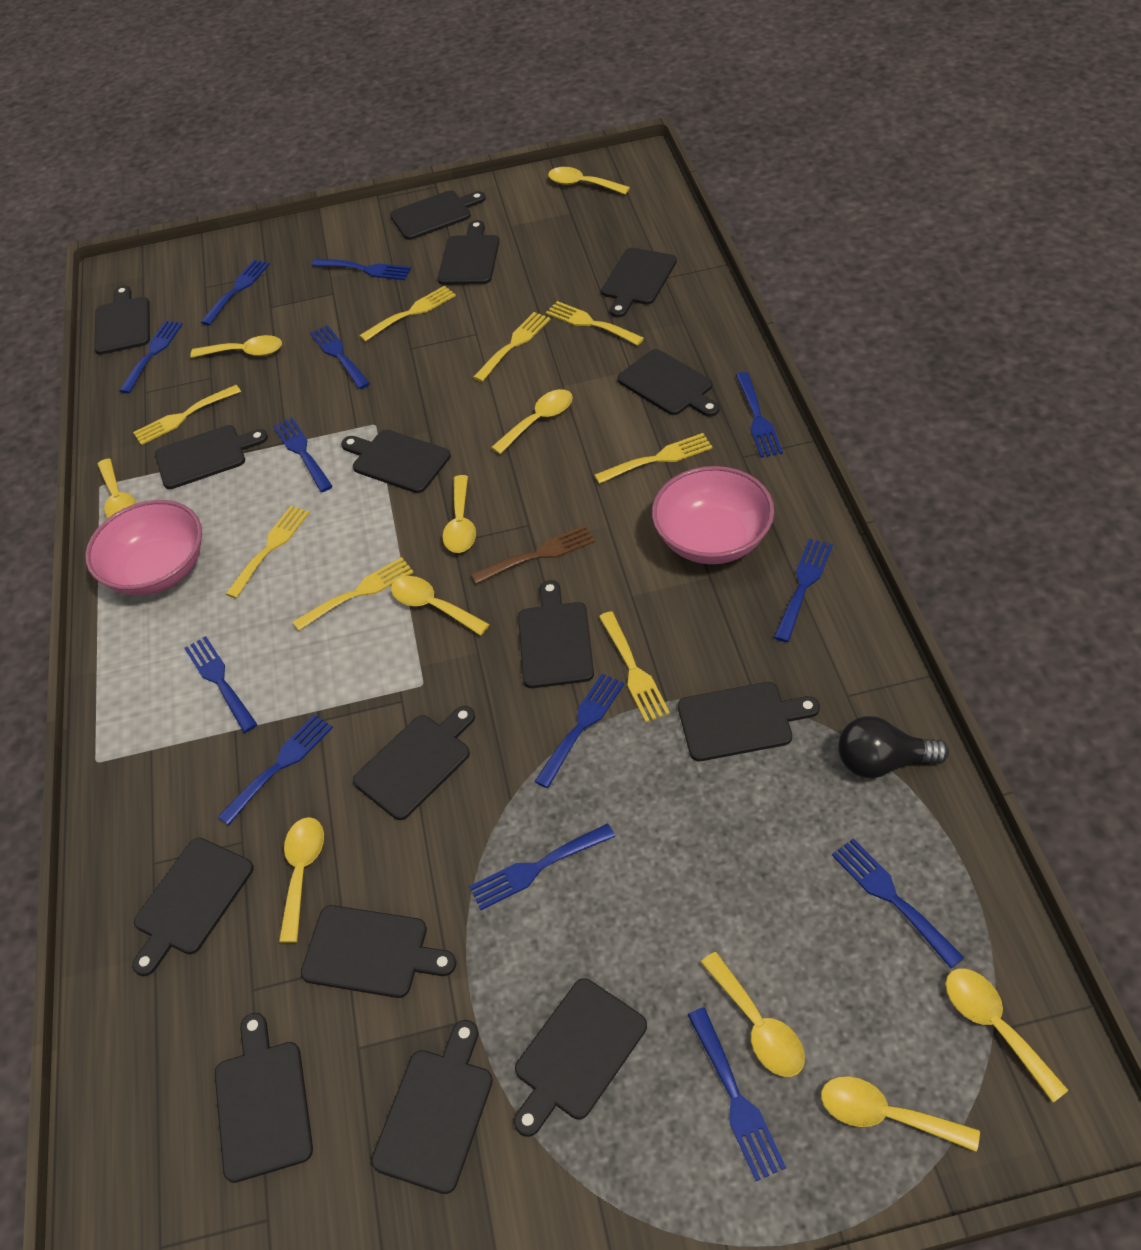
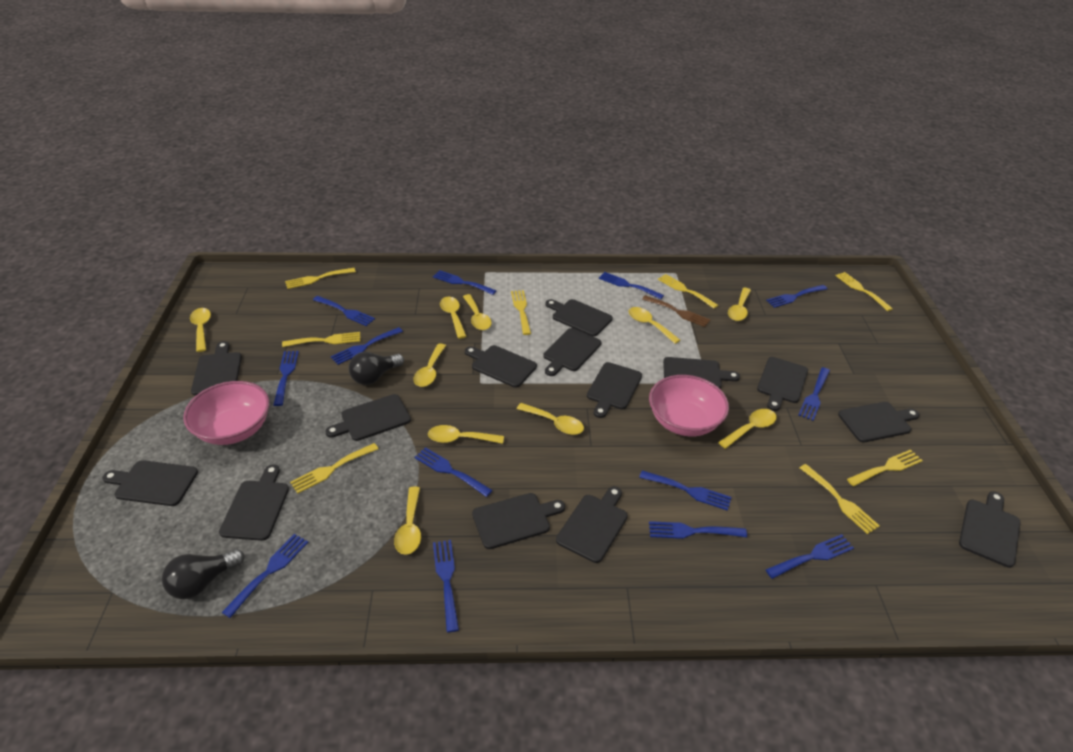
black cutting board: [94,285,150,355] [132,838,254,977] [155,425,268,489] [215,1013,313,1183] [301,905,456,998] [341,430,451,493] [353,706,475,820] [371,1020,493,1194] [390,190,486,240] [438,220,499,285] [514,978,647,1137] [518,580,594,688] [602,248,677,318] [617,349,719,417] [678,682,820,761] = 15 -> [102,460,198,506] [191,341,242,395] [219,464,289,541] [325,394,411,441] [465,345,537,388] [472,493,565,549] [543,328,601,376] [545,299,613,336] [556,486,628,563] [587,362,642,418] [663,357,740,389] [757,357,808,411] [838,402,920,443] [959,491,1021,568] = 14
black light bulb: [838,716,949,778] = 1 -> [162,549,244,599] [348,352,404,385] = 2

